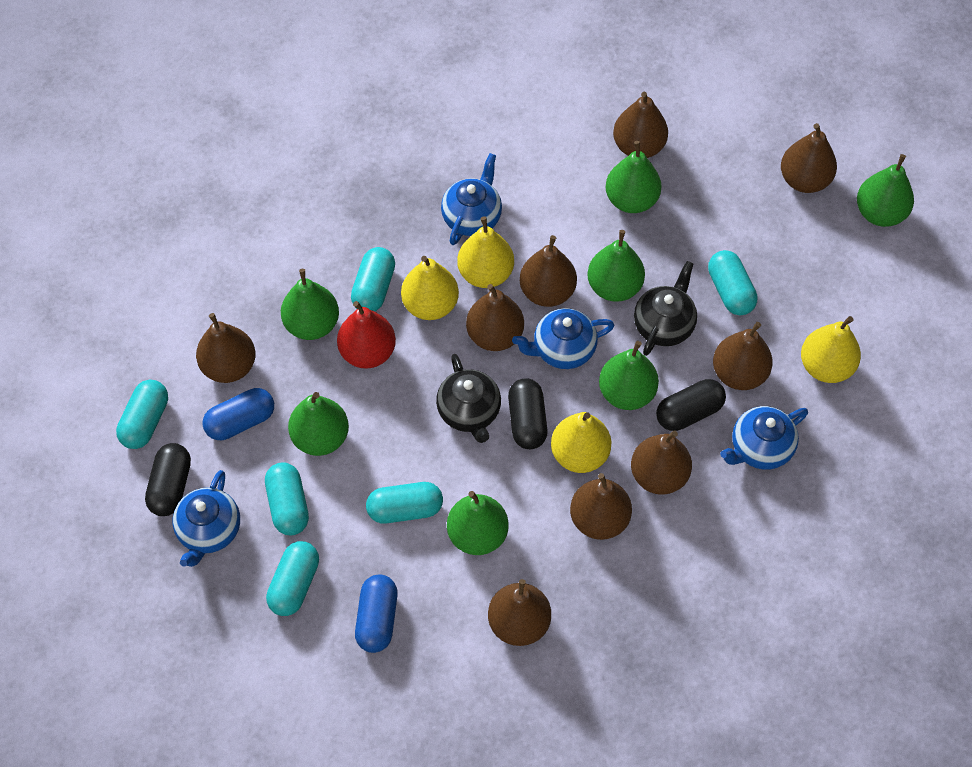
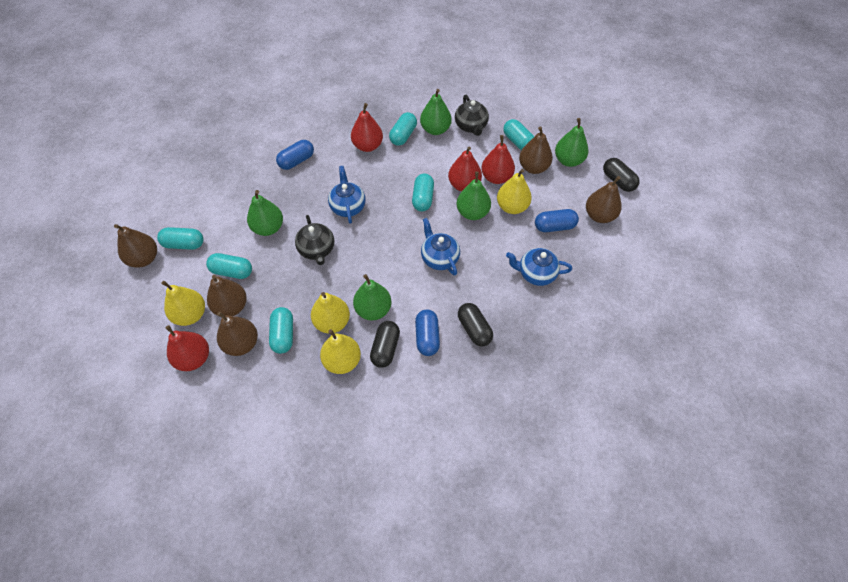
blue capsule: [203,388,274,440] [355,574,398,653] = 2 -> [276,140,314,170] [415,310,440,356] [535,209,579,232] = 3
blue teapot: [173,470,240,567] [441,153,502,245] [512,308,614,369] [720,406,808,470] = 4 -> [328,166,366,223] [421,218,460,275] [506,248,572,286] = 3
brown pear: [196,313,256,383] [466,284,524,351] [488,579,551,646] [520,235,577,307] [570,473,632,540] [613,92,668,158] [631,430,692,495] [713,322,773,390] [781,123,837,193] = 9 -> [114,224,157,268] [207,275,247,316] [217,312,258,356] [519,127,553,174] [586,176,622,223] = 5
green pear: [281,269,339,340] [288,392,349,456] [447,491,509,555] [587,230,645,302] [599,341,659,410] [606,141,662,213] [857,154,914,227] = 7 -> [247,190,283,236] [353,274,391,321] [420,89,452,135] [457,171,491,220] [555,118,589,167] = 5
red pear: [337,301,396,369] = 1 -> [166,325,209,371] [351,103,383,152] [448,146,482,191] [481,135,515,184] = 4

